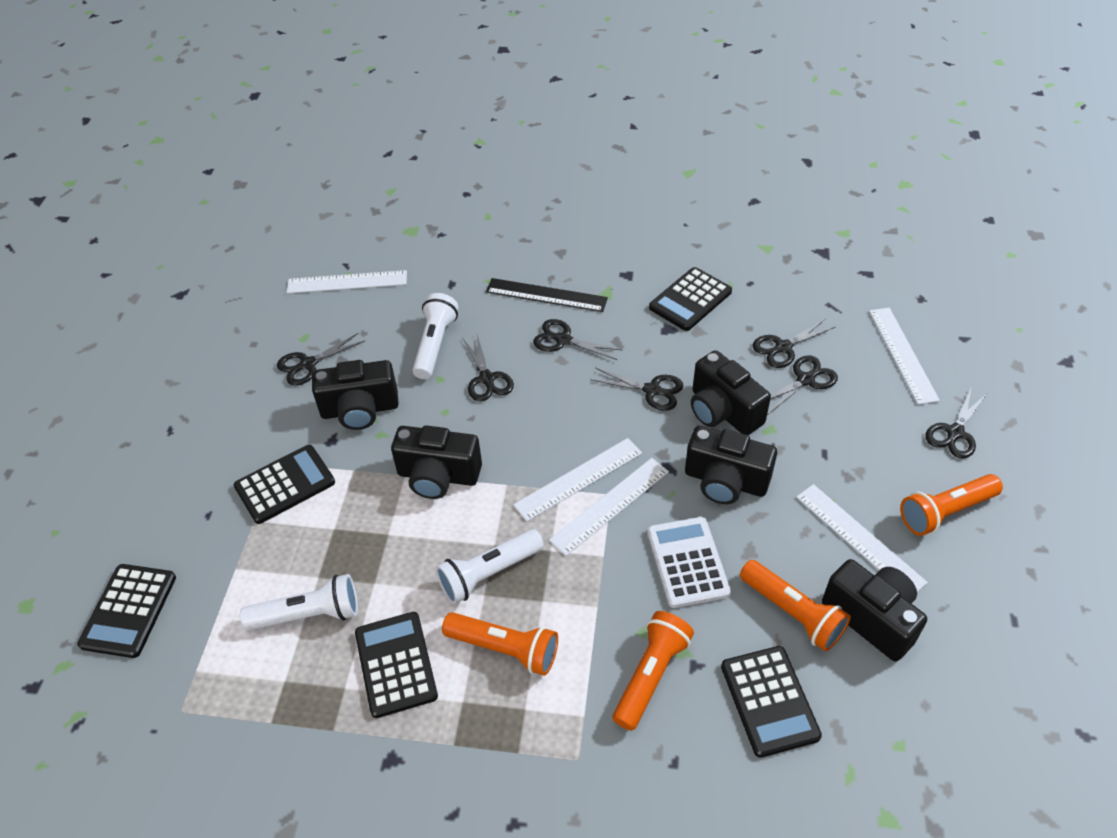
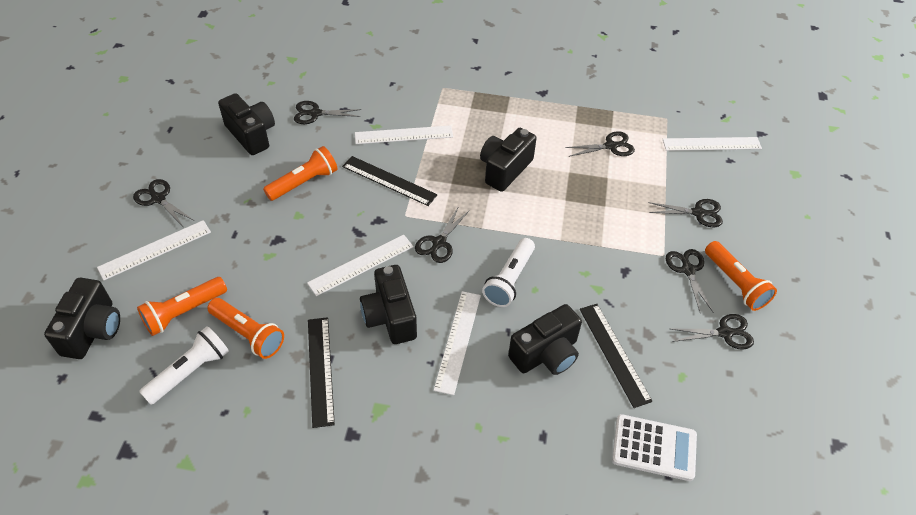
black calculator: [77,564,176,658] [234,445,335,524] [355,612,438,718] [649,267,732,331] [721,646,822,758] = 5 -> none = 0
black ruler: [486,278,608,312] = 1 -> [308,317,335,428] [342,156,437,206] [580,304,653,408] = 3
white flashlight: [240,574,358,630] [413,293,459,379] [436,529,544,604] = 3 -> [139,326,229,405] [482,238,535,307] = 2

